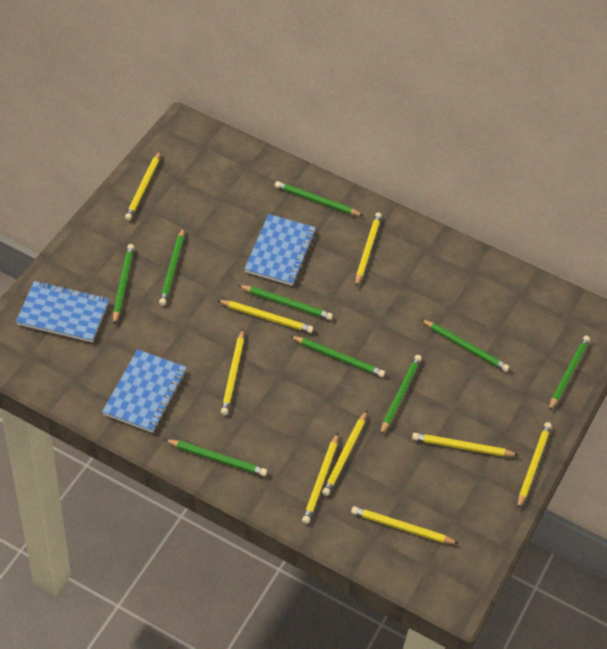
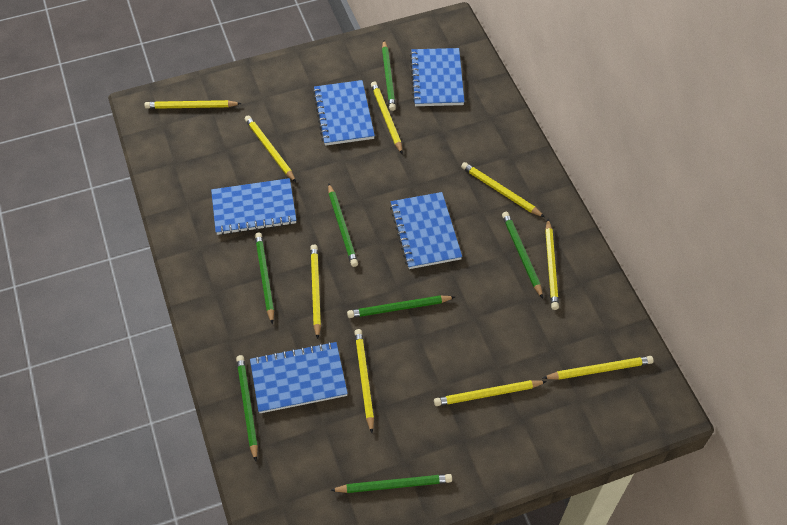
blue notebook: [16,281,109,342] [102,349,187,433] [244,214,316,286] = 3 -> [211,178,296,235] [250,342,348,413] [313,80,375,146] [390,192,462,269] [410,48,464,106] = 5
green pencil: [113,244,134,325] [159,227,184,306] [164,439,267,476] [238,285,333,320] [275,181,363,216] [290,336,385,377] [380,355,422,436] [421,319,509,372] [549,336,590,411] = 9 -> [236,355,258,461] [255,233,274,324] [328,183,358,267] [330,474,452,493] [347,296,455,318] [382,40,396,111] [502,212,543,299] = 7

